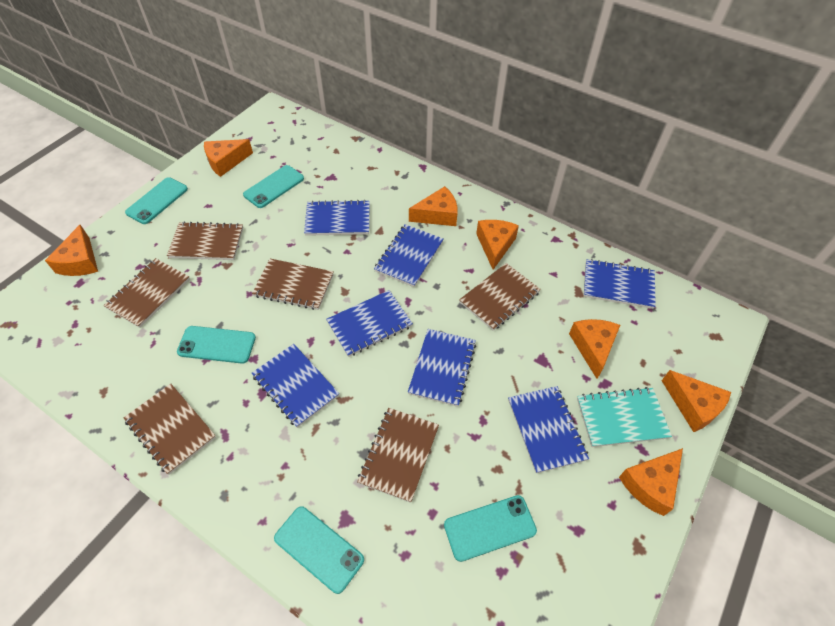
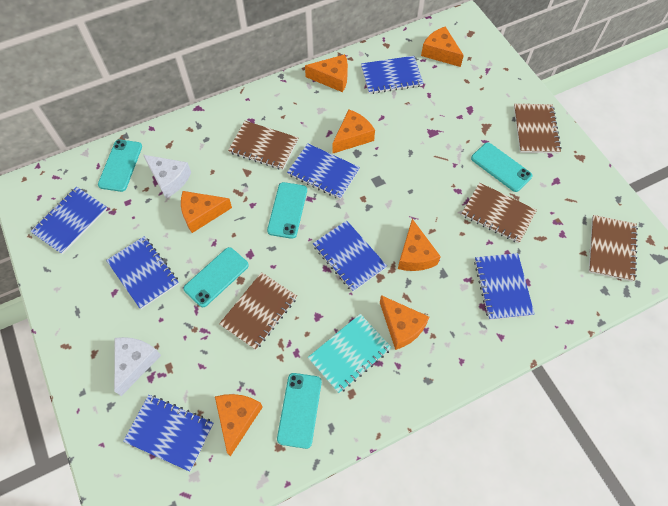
brown notebook: [104,258,190,328] [124,384,216,475] [167,221,243,260] [252,259,334,310] [357,408,439,503] [459,263,541,331] = 6 -> [219,272,297,350] [228,121,298,170] [462,183,537,243] [514,104,561,153] [589,215,638,282] = 5
white cheese: none = 0 -> [114,337,161,396] [143,155,191,198] = 2

